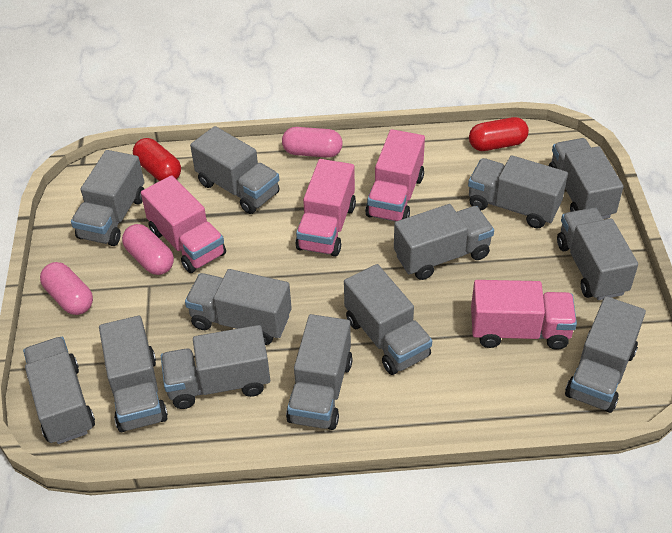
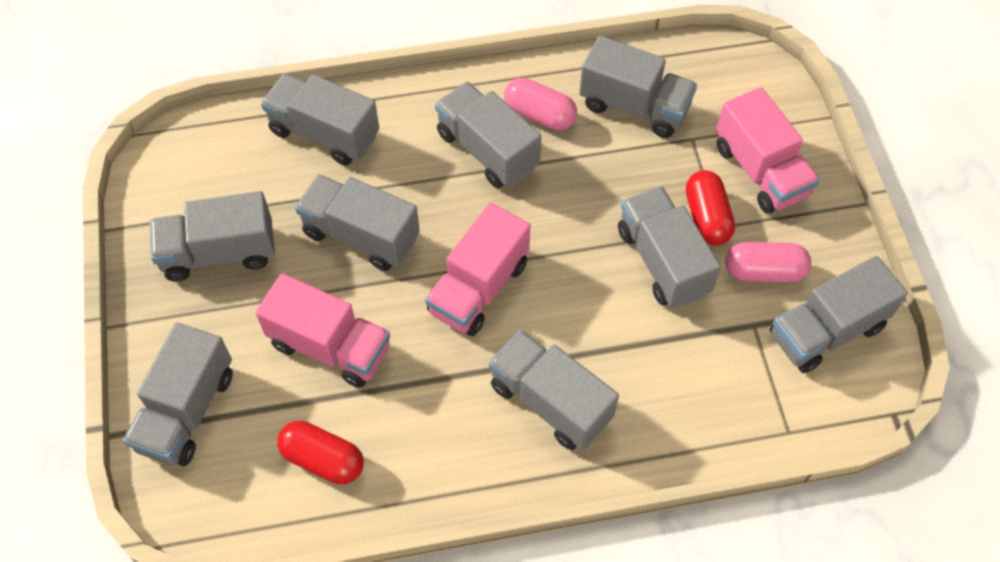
grey truck: [23,337,95,444] [71,150,144,246] [99,316,168,432] [161,325,270,409] [185,269,292,345] [190,126,280,214] [286,314,353,430] [344,264,432,375] [394,204,494,280] [468,155,568,229] [549,138,623,219] [557,208,638,300] [565,296,646,413] = 13 -> [123,322,233,466] [150,191,275,282] [261,74,379,165] [295,174,420,271] [435,81,541,188] [489,330,619,450] [579,36,697,138] [618,186,721,308] [770,256,908,373] = 9
pink capsule: [40,262,93,315] [122,224,174,275] [282,127,343,158] = 3 -> [504,78,577,131] [725,242,811,282] = 2
pink truck: [141,175,226,273] [296,159,356,257] [365,129,425,222] [471,280,577,350] = 4 -> [255,273,390,388] [425,202,530,336] [716,87,820,214] = 3

